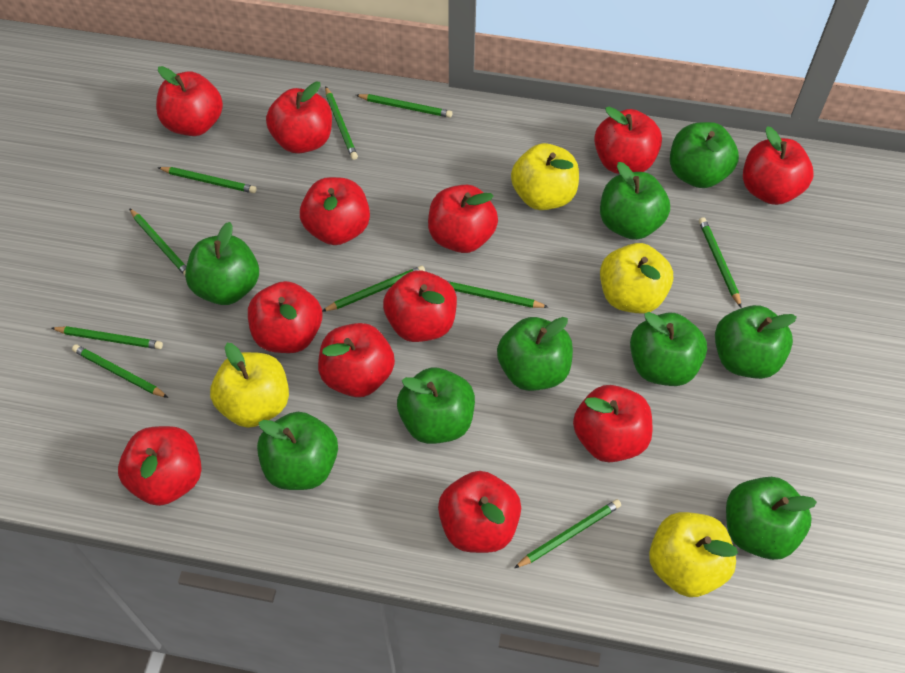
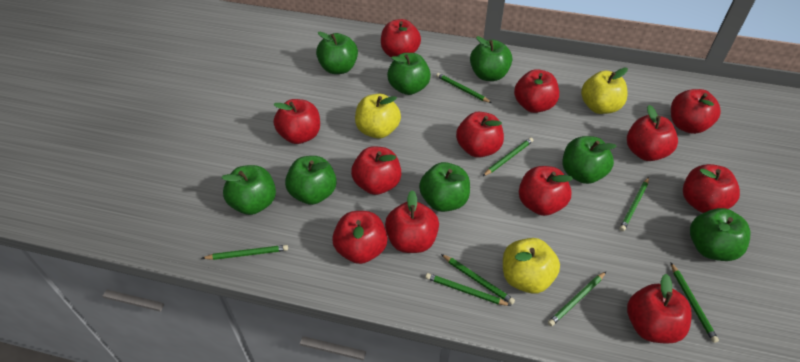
green apple: [185,222,259,305] [257,412,338,490] [397,368,475,444] [497,317,573,391] [600,162,670,240] [630,312,707,386] [670,122,739,188] [715,305,797,379] [726,477,817,560] = 9 -> [221,165,276,215] [285,156,337,205] [316,32,358,74] [387,53,431,95] [419,162,470,212] [470,36,512,81] [562,136,616,184] [690,208,750,261] = 8
green pencil: [51,326,163,349] [72,344,168,398] [129,208,186,276] [157,167,257,193] [322,266,425,312] [325,86,358,160] [356,94,452,118] [448,281,548,308] [514,499,621,568] [699,217,741,307] = 10 -> [202,245,288,260] [425,273,511,306] [436,73,492,103] [441,254,515,305] [483,137,533,176] [548,272,606,326] [620,177,649,231] [671,263,719,343] = 8
yellow apple: [210,343,289,428] [511,143,579,210] [600,243,673,313] [649,512,738,597] = 4 -> [355,94,401,139] [503,238,560,294] [581,67,628,114] = 3

